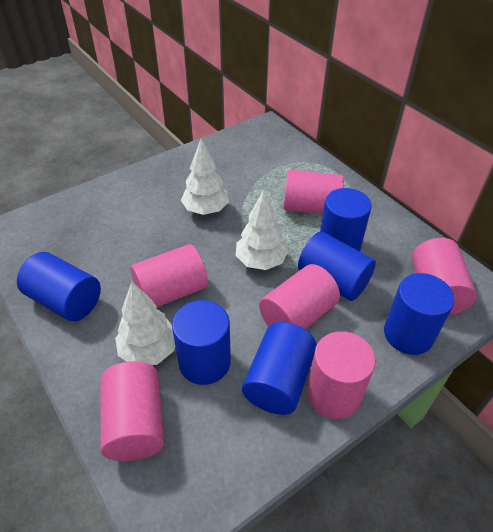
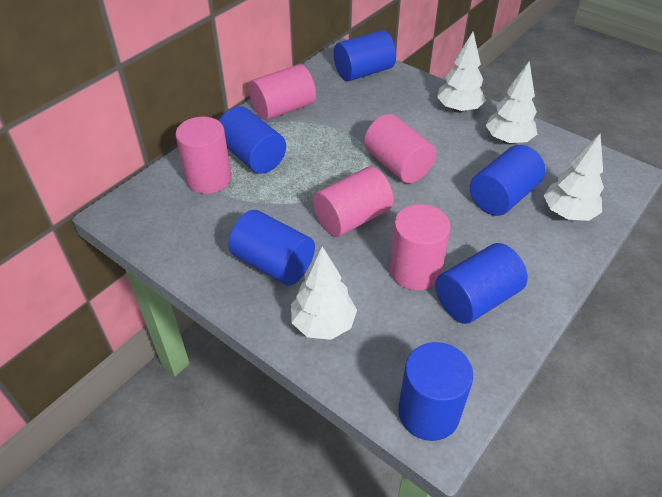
pink cylinder: [101,361,164,461] [131,244,208,307] [259,264,340,329] [284,170,344,215] [307,331,376,419] [412,238,477,315] = 6 -> [175,117,231,194] [249,64,316,120] [313,167,394,237] [364,114,436,183] [390,204,451,290] = 5
white tree: [115,282,175,365] [181,138,229,215] [236,190,288,270] = 3 -> [291,246,357,340] [437,32,486,113] [485,61,537,144] [544,134,604,221] = 4

